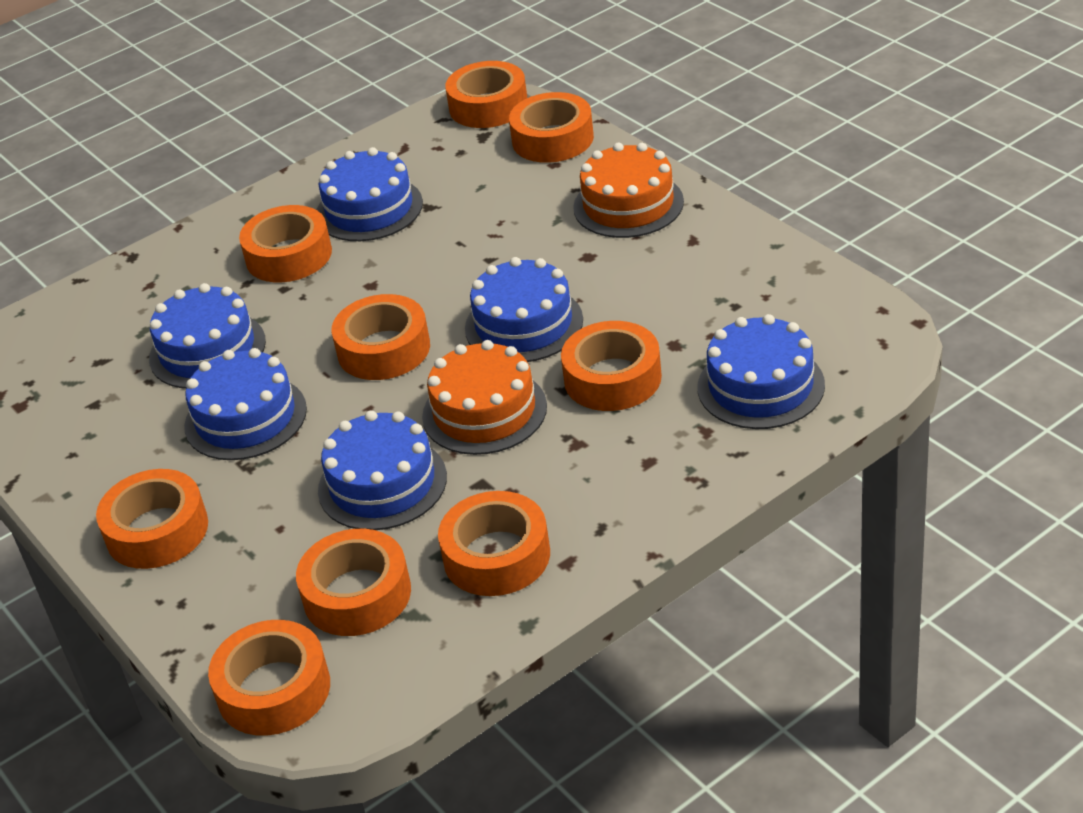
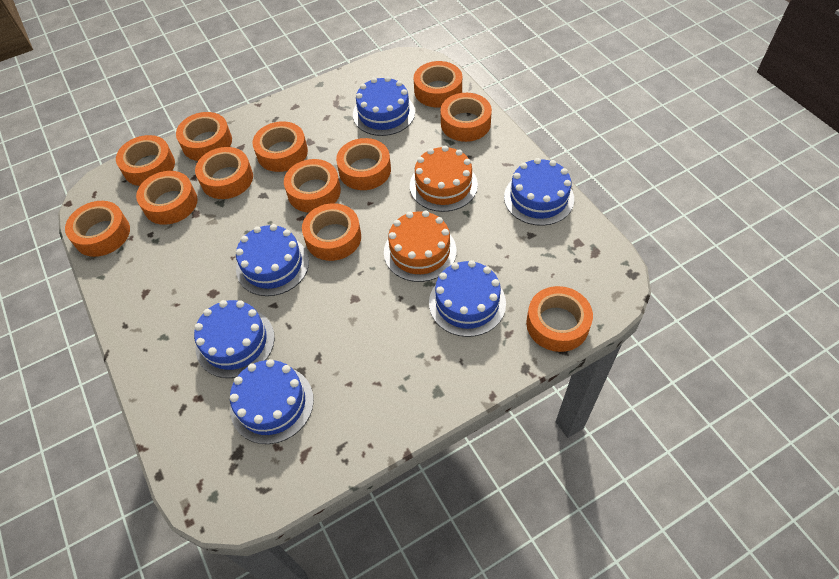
orange tape: [96,469,208,569] [208,620,330,736] [239,205,332,282] [296,529,411,636] [332,294,430,380] [438,491,550,596] [445,61,527,128] [509,92,594,163] [561,321,662,411] = 9 -> [65,201,130,257] [116,135,175,186] [136,171,198,225] [176,112,232,161] [195,147,253,199] [253,121,308,172] [284,159,341,213] [302,203,361,261] [336,138,391,190] [414,61,462,107] [440,93,492,142] [526,286,593,352] = 12

